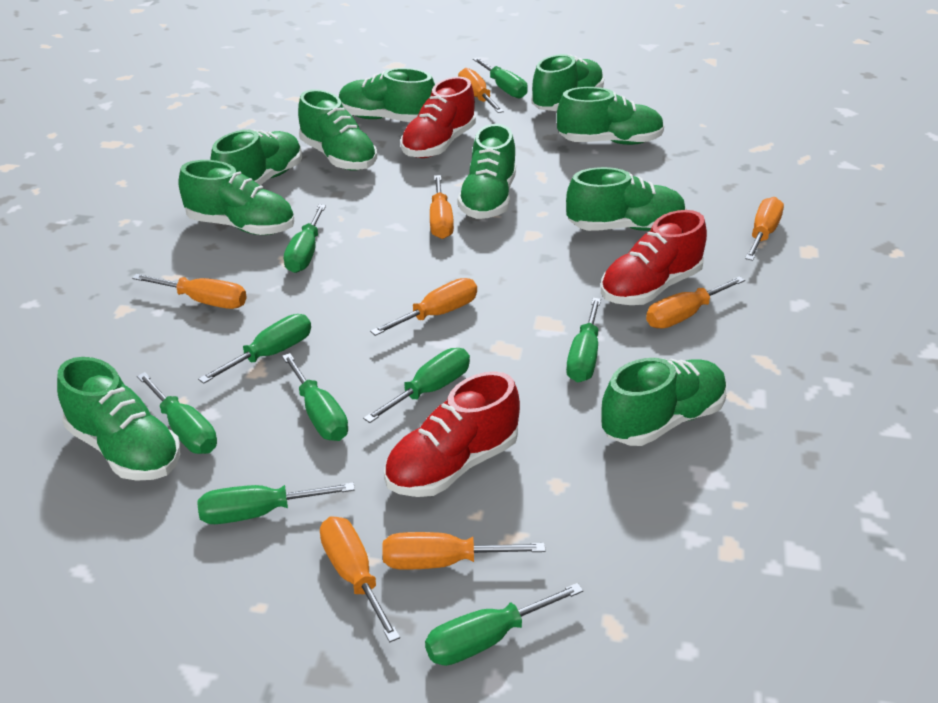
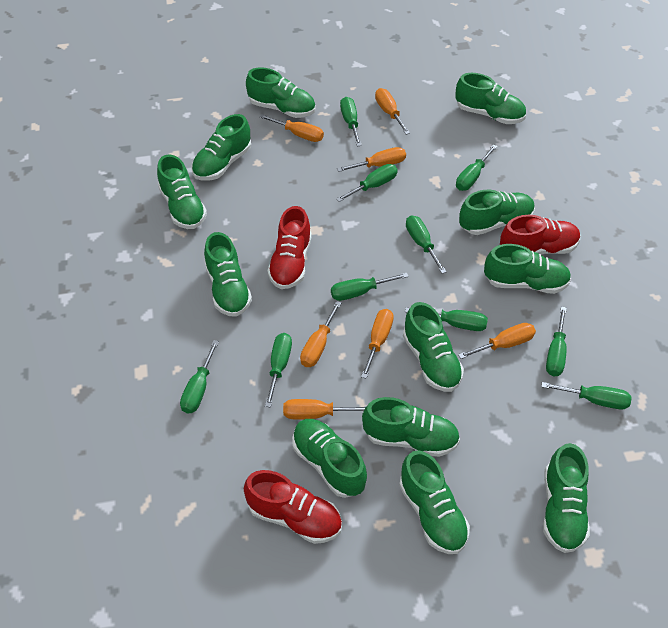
green screwdriver: [137,372,217,454] [197,482,355,524] [198,314,311,384] [282,353,348,441] [284,205,326,273] [363,348,470,423] [425,583,583,666] [473,58,528,99] [566,298,601,382] = 9 -> [180,340,219,414] [265,333,292,407] [331,273,409,301] [336,164,398,202] [340,97,362,146] [405,308,488,331] [406,215,447,274] [456,144,498,191] [541,382,632,409] [546,306,567,376] = 10
green shoe: [57,357,181,481] [179,160,294,235] [210,129,302,185] [298,90,377,171] [339,68,435,122] [457,124,516,219] [531,54,604,111] [557,87,664,145] [566,167,686,231] [601,358,727,446] = 10 -> [157,155,207,229] [192,114,251,181] [204,232,252,317] [246,67,315,118] [292,419,367,498] [362,397,460,457] [399,450,470,554] [403,302,464,392] [455,73,526,124] [459,190,535,235] [484,244,571,294] [543,443,590,553] = 12
orange screwdriver: [132,274,247,309] [320,516,400,642] [370,278,477,336] [383,532,546,570] [430,175,454,239] [458,68,504,113] [646,276,745,329] [745,197,784,261] = 8 -> [260,114,324,142] [283,399,366,420] [300,301,341,367] [337,147,406,172] [361,309,394,379] [375,88,410,135] [458,323,536,359] = 7

